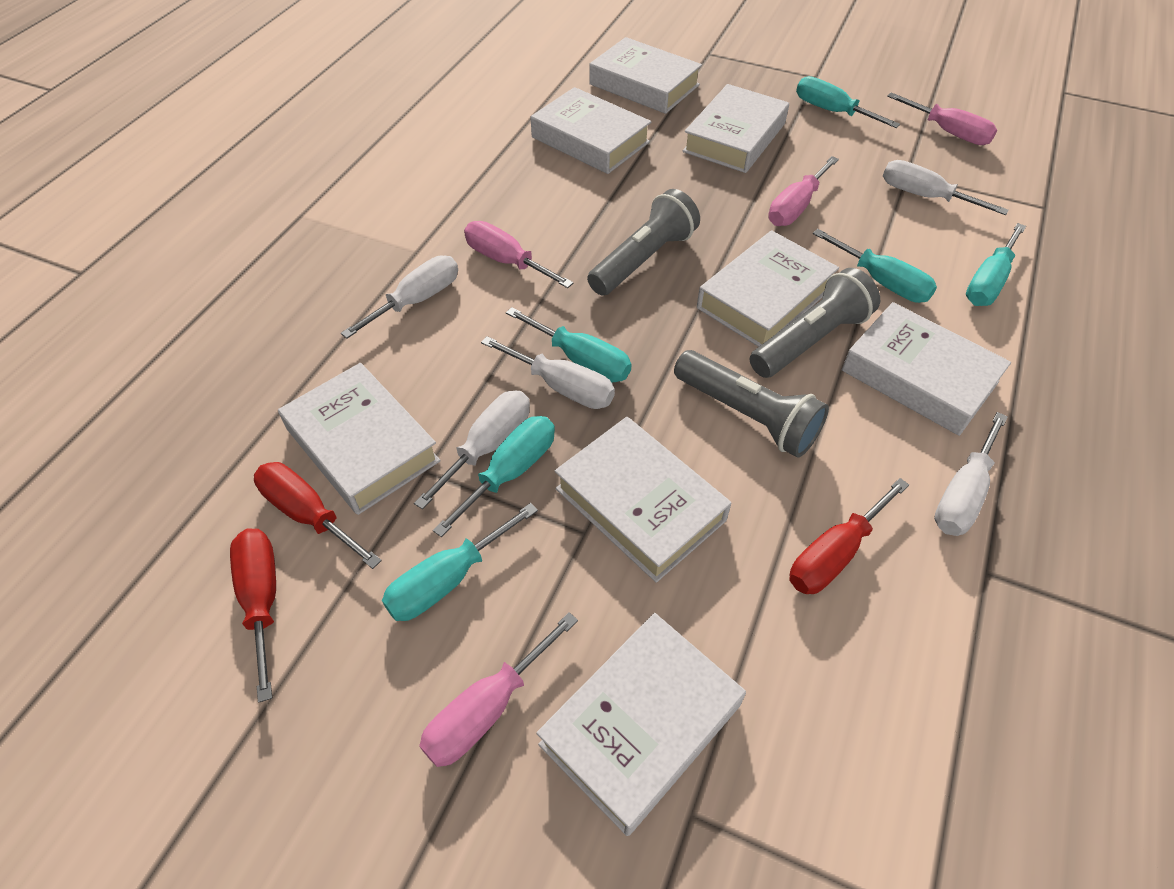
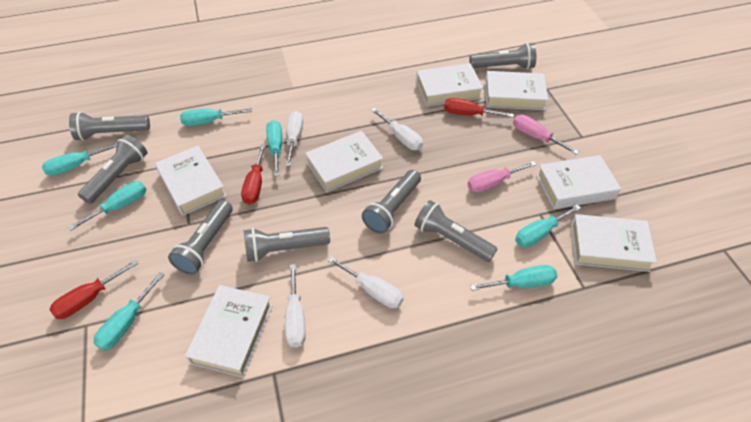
grey flashlight: [587,189,700,295] [674,350,829,458] [750,268,880,378] = 3 -> [69,112,150,141] [78,135,148,204] [168,200,233,275] [244,227,330,262] [362,170,421,234] [414,200,498,262] [469,43,536,69] = 7
pink screwdriver: [419,612,578,767] [464,221,574,288] [768,156,839,226] [887,92,997,145] = 4 -> [467,161,537,192] [513,115,579,155] = 2
turquoise screwdriver: [382,503,538,621] [433,416,555,537] [506,307,632,382] [796,76,900,128] [813,229,937,303] [966,223,1026,306] = 6 -> [42,143,117,176] [68,181,146,230] [93,272,164,350] [180,108,252,126] [266,120,282,176] [470,265,557,291] [515,204,581,247] = 7
white book: [278,363,441,515] [531,87,651,174] [536,613,746,836] [555,417,731,583] [589,37,702,114] [683,84,789,173] [697,230,839,347] [842,302,1011,436] = 8 -> [155,145,227,216] [185,285,273,377] [305,131,383,192] [416,63,483,107] [485,71,548,110] [536,155,621,209] [571,214,657,272] = 7
white screwdriver: [341,256,458,339] [414,391,530,509] [481,336,615,409] [883,160,1009,215] [934,412,1008,536] = 5 -> [285,264,306,347] [286,111,303,166] [327,257,404,308] [371,108,423,150] = 4

